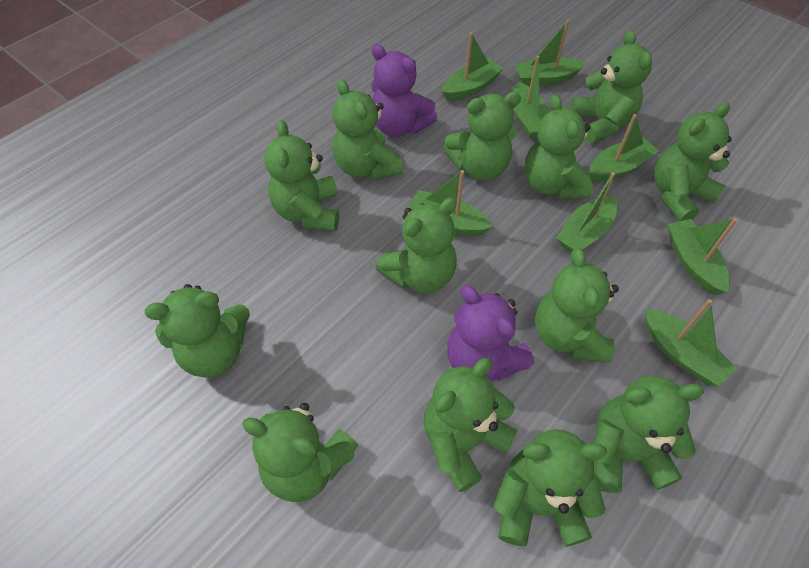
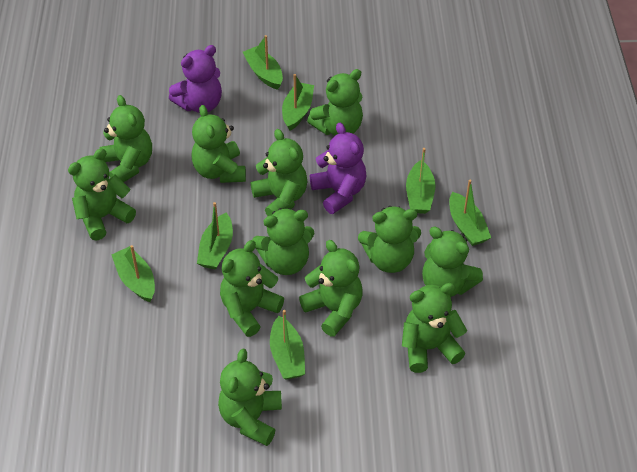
green boat: [408,170,492,236] [442,32,503,101] [513,56,548,139] [515,20,585,86] [556,172,618,253] [589,114,659,182] [645,299,737,387] [668,218,738,295] = 8 -> [111,245,155,302] [197,202,233,270] [243,35,283,90] [270,310,305,380] [282,74,314,131] [406,148,436,214] [449,180,491,246] = 7
green teddy bear: [145,284,250,378] [242,403,358,502] [264,120,339,231] [333,79,403,180] [376,198,457,293] [424,358,518,492] [444,92,521,181] [494,429,607,547] [525,94,593,199] [535,248,619,363] [571,30,652,143] [593,376,704,493] [654,102,732,221] = 13 -> [68,148,136,241] [99,95,152,182] [192,105,246,183] [218,349,282,446] [220,240,284,337] [251,129,307,216] [252,208,315,275] [299,240,363,337] [307,69,363,135] [358,206,421,273] [402,283,467,373] [422,227,483,297] = 12

